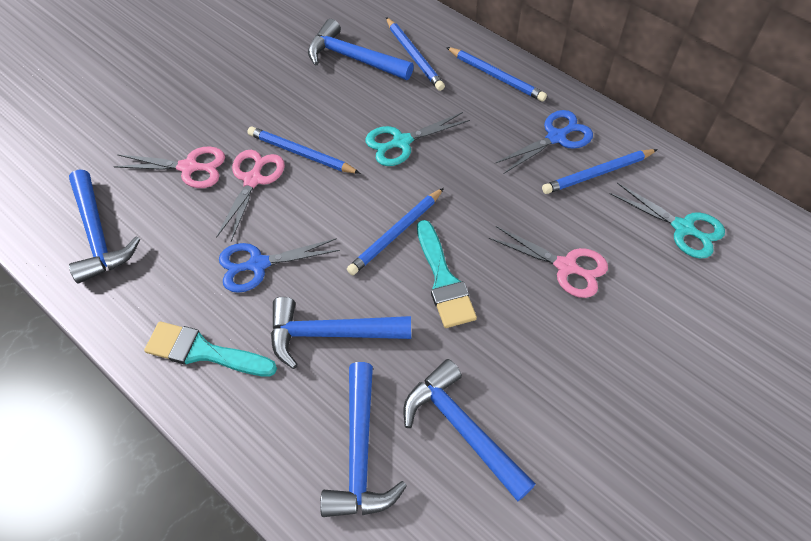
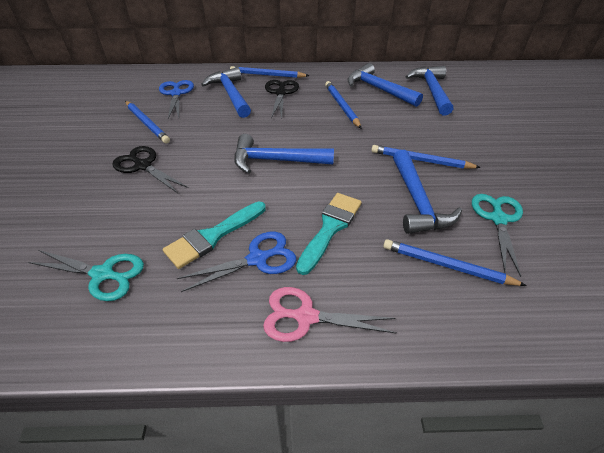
black scissors: none = 0 -> [112,146,189,193] [265,80,299,119] = 2
pink scissors: [113,146,225,188] [216,150,285,241] [489,226,608,298] = 3 -> [263,287,396,342] = 1

